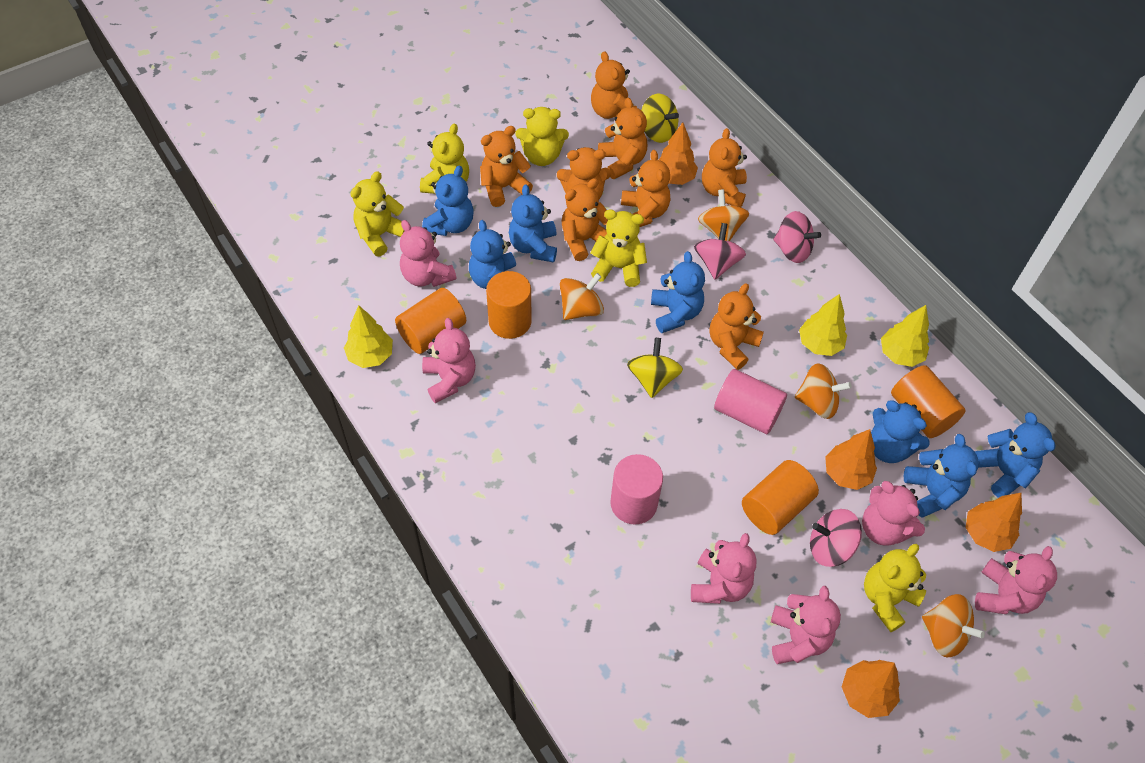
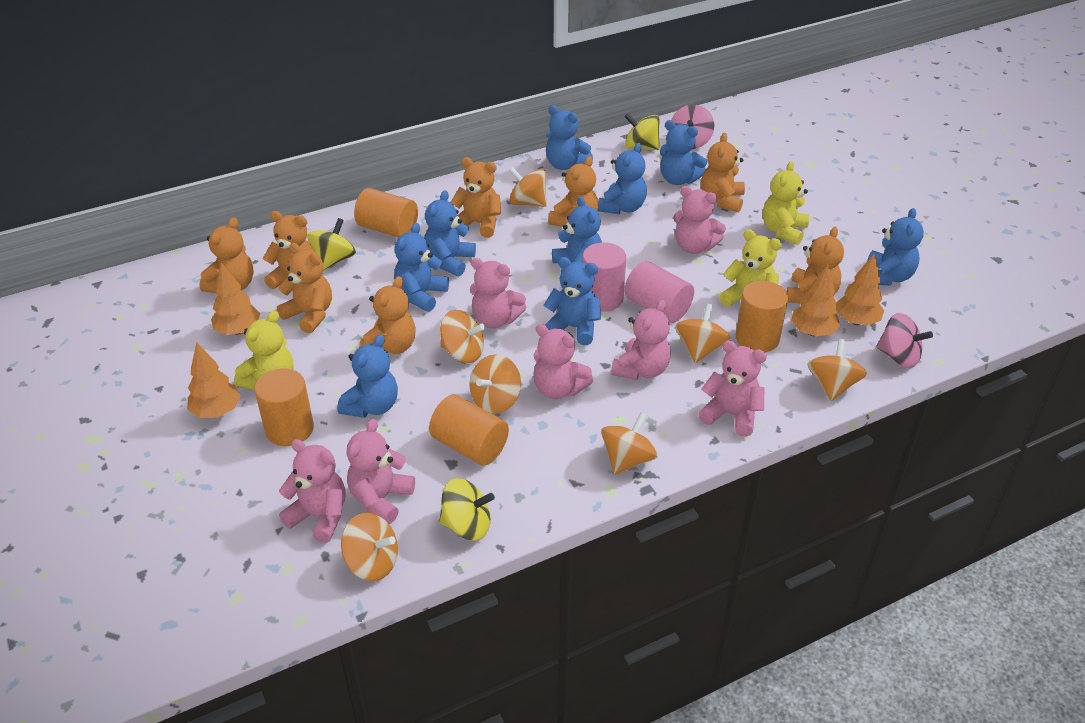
blue teddy bear: [422,166,474,236] [469,220,516,289] [509,184,557,263] [651,251,705,333] [871,401,930,463] [904,434,979,518] [975,412,1055,498] = 7 -> [337,334,398,418] [394,223,449,312] [424,190,476,276] [543,257,601,345] [546,105,593,170] [552,196,602,271] [598,143,647,214] [660,120,707,185] [867,208,924,286] = 9
orange spinning top: [560,273,604,320] [698,189,749,241] [795,363,852,419] [922,594,985,657] = 4 -> [341,513,398,581] [440,310,485,363] [469,354,521,414] [508,167,546,207] [601,412,658,475] [675,304,730,363] [807,339,867,401] = 7
pink spinning top: [694,223,746,279] [773,211,821,263] [810,509,862,567] = 3 -> [671,104,714,149] [876,313,933,368] = 2
pink teddy bear: [400,220,456,287] [422,318,476,403] [691,533,757,604] [771,586,841,664] [862,481,925,546] [975,546,1057,614] = 6 -> [279,439,346,543] [346,419,415,524] [470,258,526,328] [533,324,593,399] [611,300,671,380] [673,186,726,254] [699,340,767,437] = 7
yellow spinning top: [627,338,683,398] [642,94,679,143] = 2 -> [307,218,356,270] [439,478,495,541] [624,113,660,150] = 3
yellow teddy bear: [350,171,404,256] [420,123,469,194] [515,107,569,166] [591,209,647,287] [864,544,926,632] = 5 -> [234,310,294,390] [719,229,782,307] [763,161,809,245] = 3
yellow tree: [344,305,393,368] [799,294,847,356] [881,305,929,367] = 3 -> none = 0

